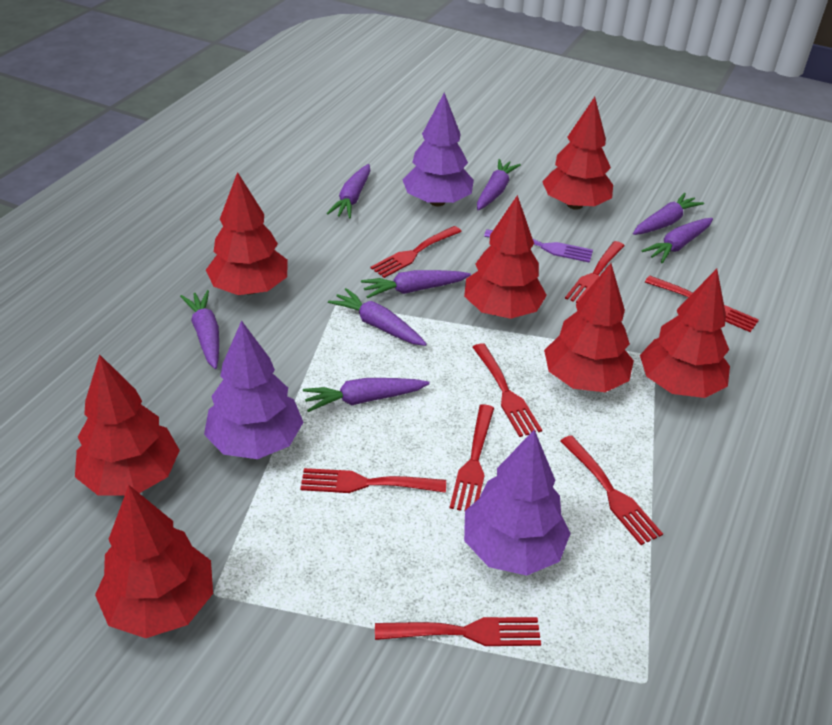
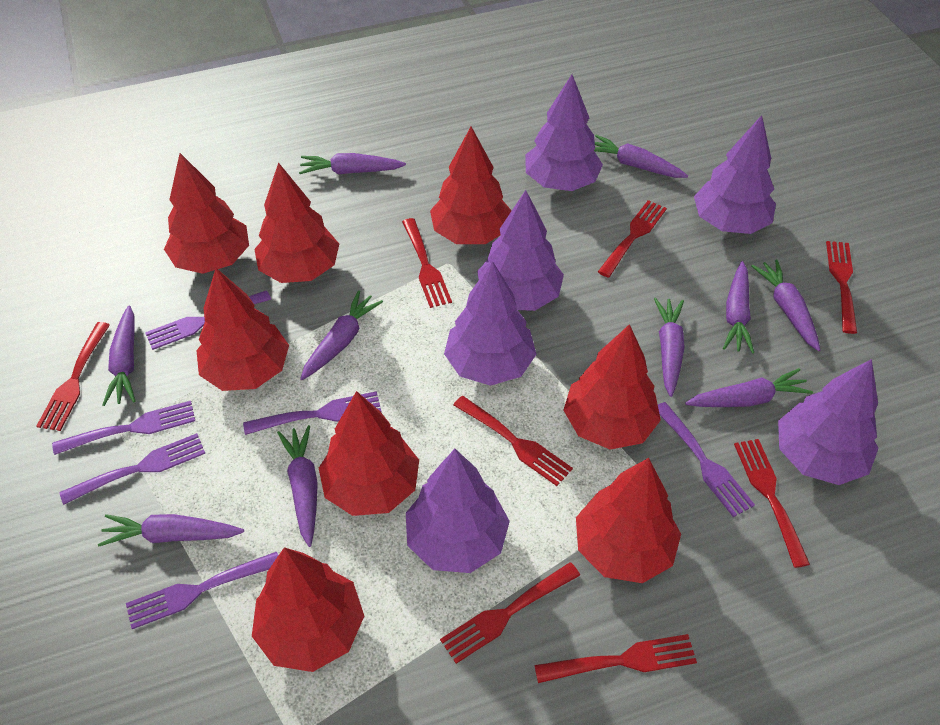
purple carrot: [180,290,219,369] [303,378,430,412] [326,164,370,219] [328,288,427,346] [361,270,471,298] [477,159,521,210] [633,193,704,235] [641,218,713,263] = 8 -> [98,514,244,547] [102,305,135,406] [277,425,318,547] [299,153,406,174] [300,290,383,380] [594,135,688,178] [654,298,685,397] [685,368,813,407] [723,261,754,354] [751,259,820,351] = 10
purple fork: [484,229,593,263] = 1 -> [52,401,195,455] [59,433,205,505] [126,552,278,629] [145,290,271,350] [243,391,381,435] [658,402,755,517] = 6
purple tree: [204,320,303,459] [402,92,474,206] [464,430,571,576] = 3 -> [406,449,510,573] [444,261,536,386] [477,190,564,311] [525,75,603,191] [694,115,776,234] [778,359,879,485] = 6
red tree: [75,354,180,496] [95,485,213,638] [206,172,288,295] [464,195,547,319] [542,97,613,210] [544,263,634,392] [640,269,730,398] = 7 -> [164,153,249,274] [196,268,289,391] [252,547,364,672] [254,162,339,283] [319,391,419,516] [430,127,512,244] [563,324,661,450] [576,458,681,583] = 8

